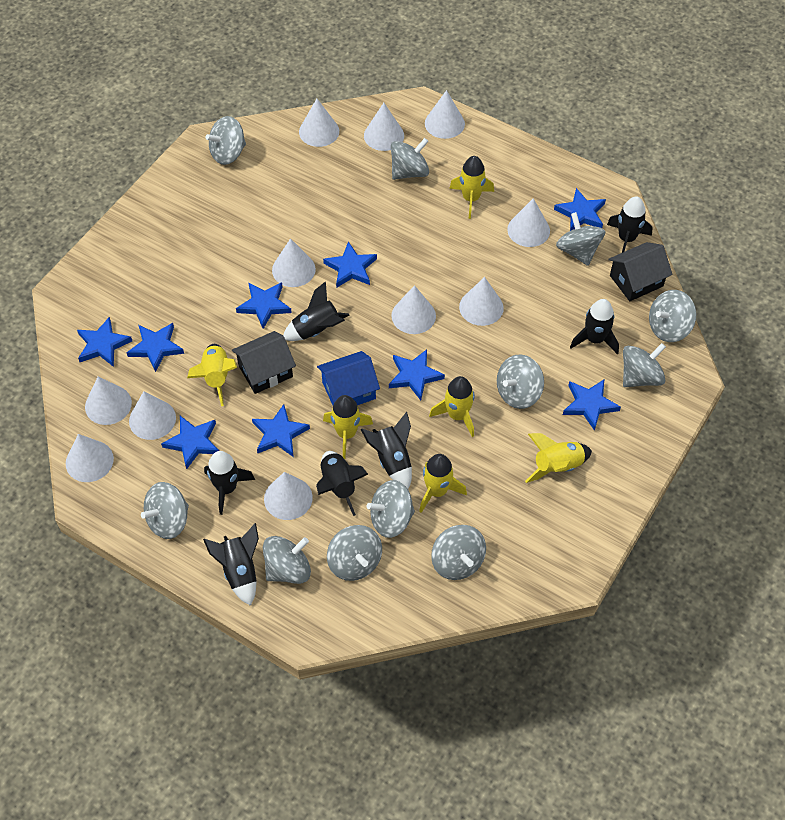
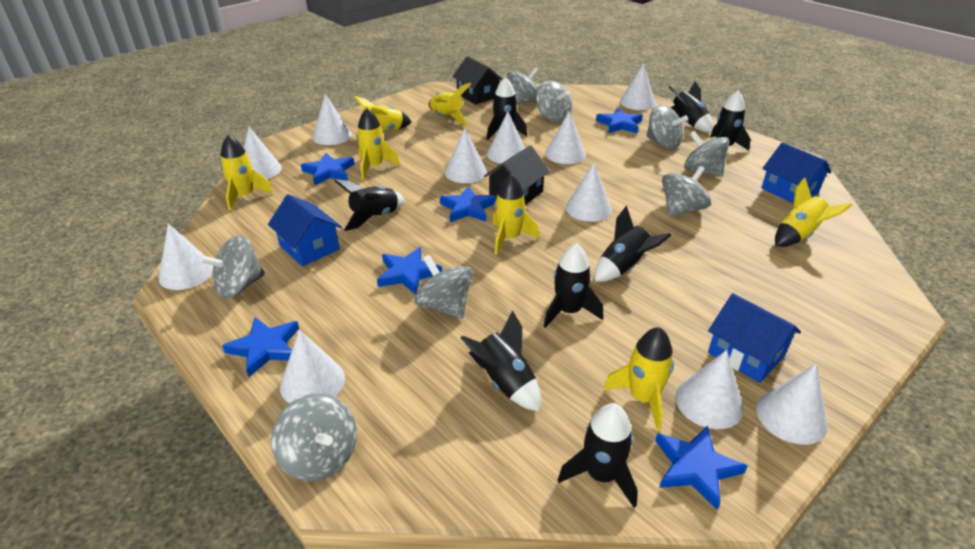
black rocket: [203,523,259,606] [204,451,255,515] [283,281,349,341] [316,451,368,516] [360,412,412,489] [570,299,619,354] [607,196,653,253] = 7 -> [335,180,404,231] [460,310,541,412] [487,77,527,140] [544,243,603,328] [558,403,638,508] [595,206,671,282] [669,82,713,132] [710,91,751,151] = 8
blue house: [317,351,380,405] = 1 -> [268,194,342,266] [708,293,801,383] [761,142,831,204] = 3
blue star: [77,317,132,367] [127,323,184,372] [161,416,219,469] [236,282,292,329] [252,404,310,457] [323,241,377,288] [389,349,445,400] [554,188,606,231] [563,380,621,431] = 9 -> [222,317,299,377] [301,152,354,185] [377,247,442,295] [440,186,496,222] [596,108,643,134] [655,426,748,510] = 6
grey spinning top: [141,482,189,539] [205,116,246,165] [263,536,311,584] [327,525,382,581] [367,480,415,538] [391,138,429,180] [431,525,486,580] [497,354,544,409] [556,212,606,266] [623,343,666,387] [649,290,696,342] = 11 -> [200,235,265,298] [271,393,357,481] [414,255,473,318] [507,67,539,104] [536,80,572,122] [646,105,688,149] [662,166,711,217] [684,131,730,177] = 8
yellow rocket: [187,344,237,406] [323,395,373,459] [419,454,467,513] [429,376,475,437] [449,156,494,219] [525,433,592,483] = 6 -> [220,135,273,211] [354,96,411,137] [356,108,400,179] [429,83,471,124] [492,174,539,255] [603,327,674,430] [775,178,852,247] = 7

